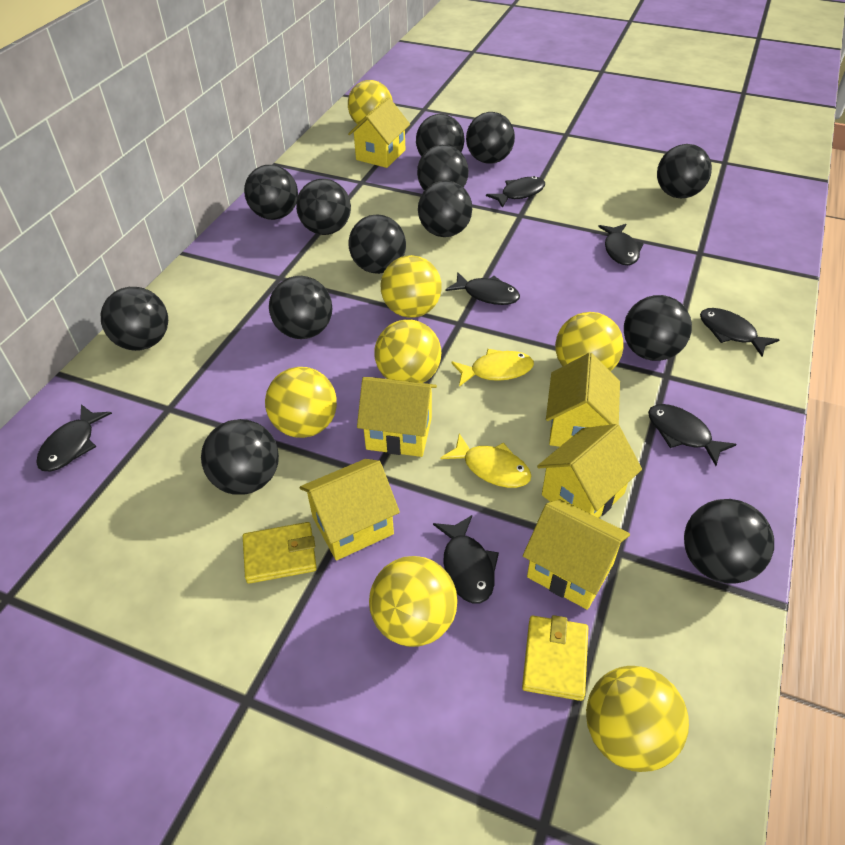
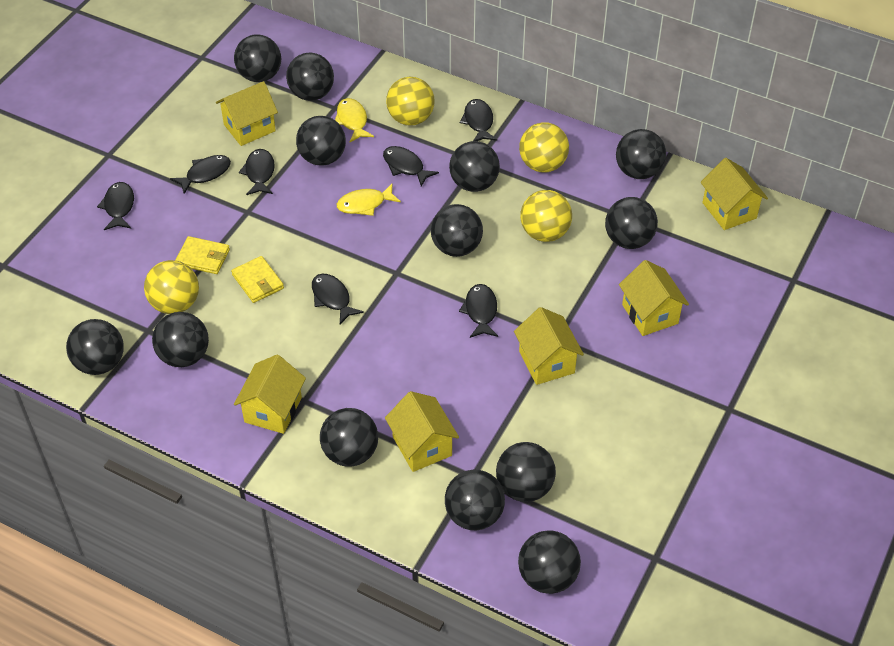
yellow ball: [265,367,337,438] [348,80,393,124] [369,556,457,647] [375,319,441,383] [381,255,442,318] [555,312,623,371] [586,666,689,772] = 7 -> [144,260,199,314] [386,77,435,126] [519,122,569,172] [520,190,572,242] = 4

